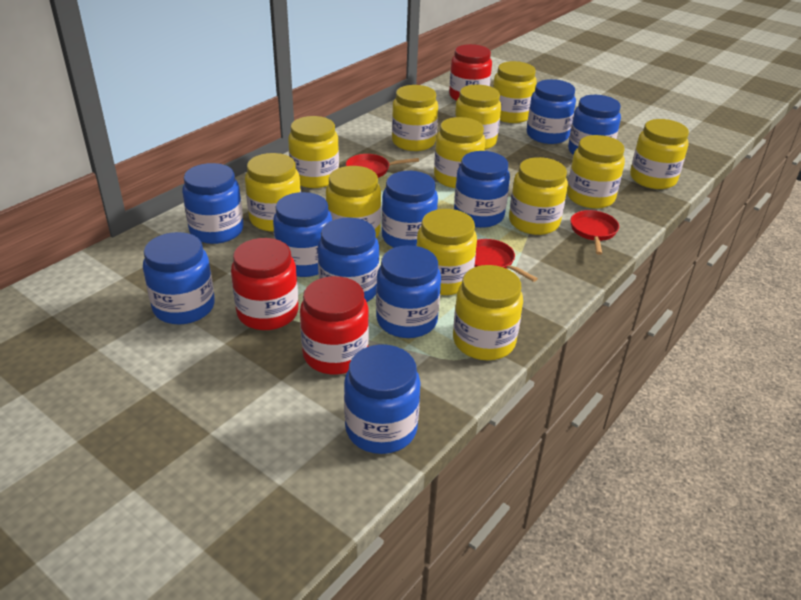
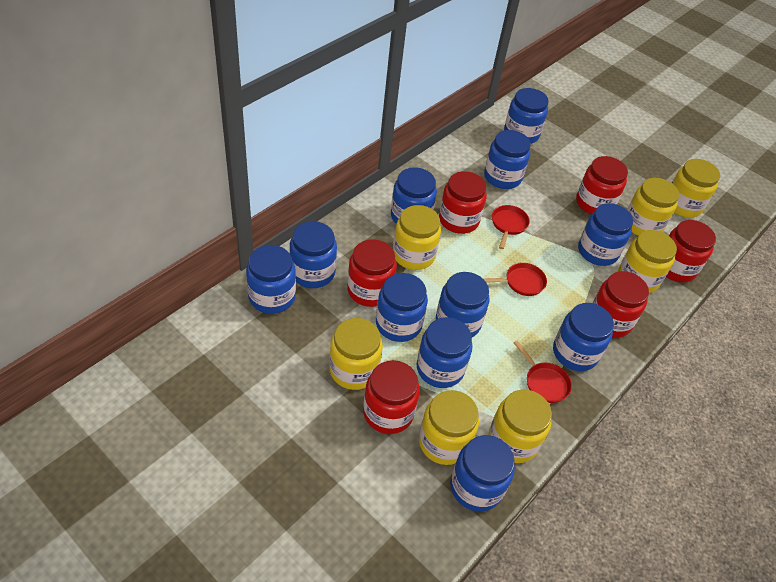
blue jar: [143,232,215,324] [182,163,244,244] [273,192,332,277] [318,218,379,302] [344,345,421,454] [376,245,441,338] [382,171,438,248] [454,151,510,228] [527,79,576,144] [568,95,621,155] = 10 -> [246,245,296,314] [289,221,337,288] [376,273,428,342] [391,167,437,224] [417,317,473,388] [436,272,489,337] [450,435,515,512] [484,130,531,189] [504,88,549,144] [553,303,614,371] [578,203,633,266] = 11
red jar: [231,238,299,330] [300,276,369,375] [449,44,492,101] = 3 -> [347,239,397,307] [363,360,420,434] [439,171,487,234] [576,156,628,214] [593,271,649,338] [666,220,716,282] = 6
yellow jar: [245,153,301,232] [288,116,339,188] [326,166,381,238] [392,85,438,151] [416,209,477,295] [434,117,485,188] [453,265,523,360] [455,85,501,150] [493,61,537,123] [509,157,568,235] [567,135,625,209] [630,119,689,189] = 12 -> [329,318,383,390] [393,205,441,270] [419,390,479,465] [489,390,552,463] [618,230,677,293] [627,178,679,236] [672,159,720,218] = 7

